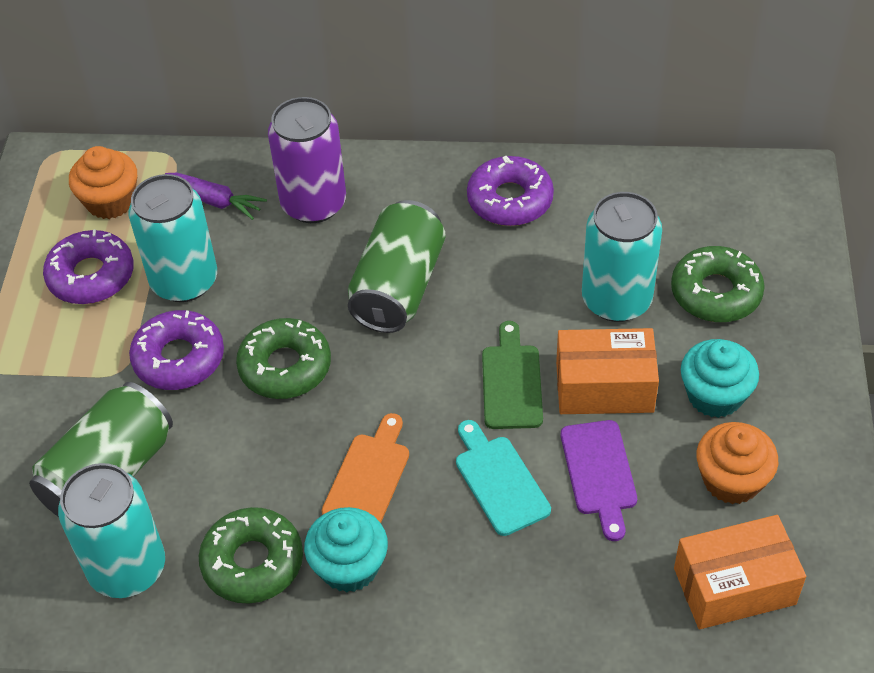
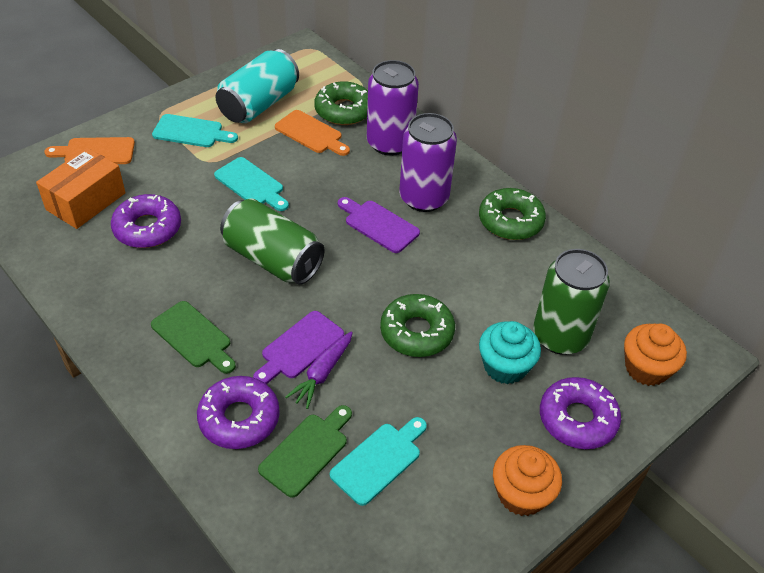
green cutting board: [482,321,543,429] = 1 -> [151,301,236,374] [258,405,352,498] = 2
orange box: [556,328,659,414] [674,515,806,629] = 2 -> [36,148,126,229] = 1
orange cutting board: [322,413,409,523] = 1 -> [44,137,135,164] [275,110,350,156] = 2
purple can: [268,97,346,223] = 1 -> [367,60,419,156] [399,113,457,212] = 2
purple cutting board: [561,420,637,541] = 1 -> [253,311,344,384] [338,197,420,253] = 2
turquoise can: [58,463,165,598] [129,174,217,302] [582,192,662,322] = 3 -> [215,49,299,123] = 1
turquoise cupcake: [304,507,388,593] [681,339,759,418] = 2 -> [479,321,541,384] = 1
turquoise cutting board: [456,420,551,536] = 1 -> [152,114,238,147] [214,157,289,211] [330,417,427,506] = 3

